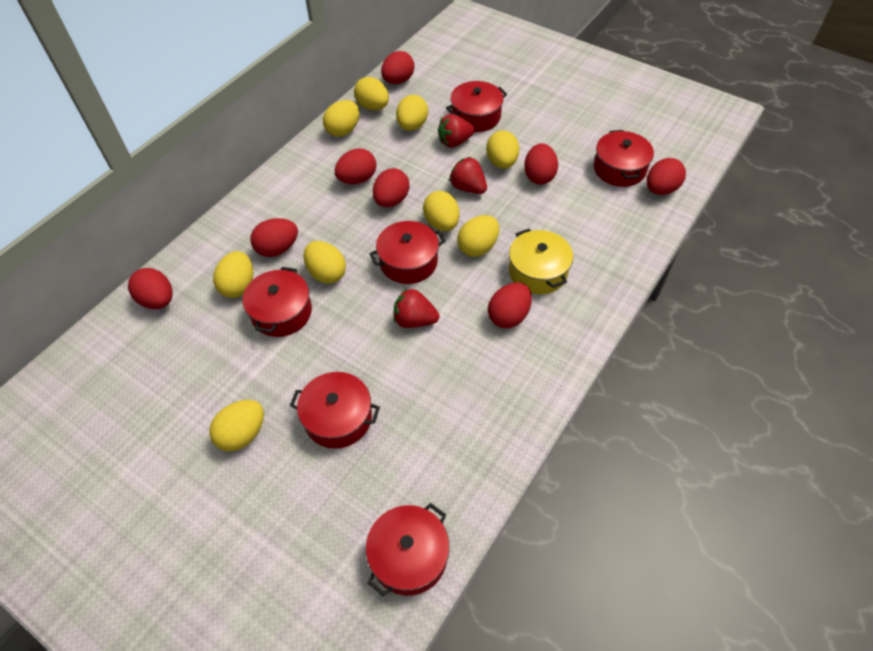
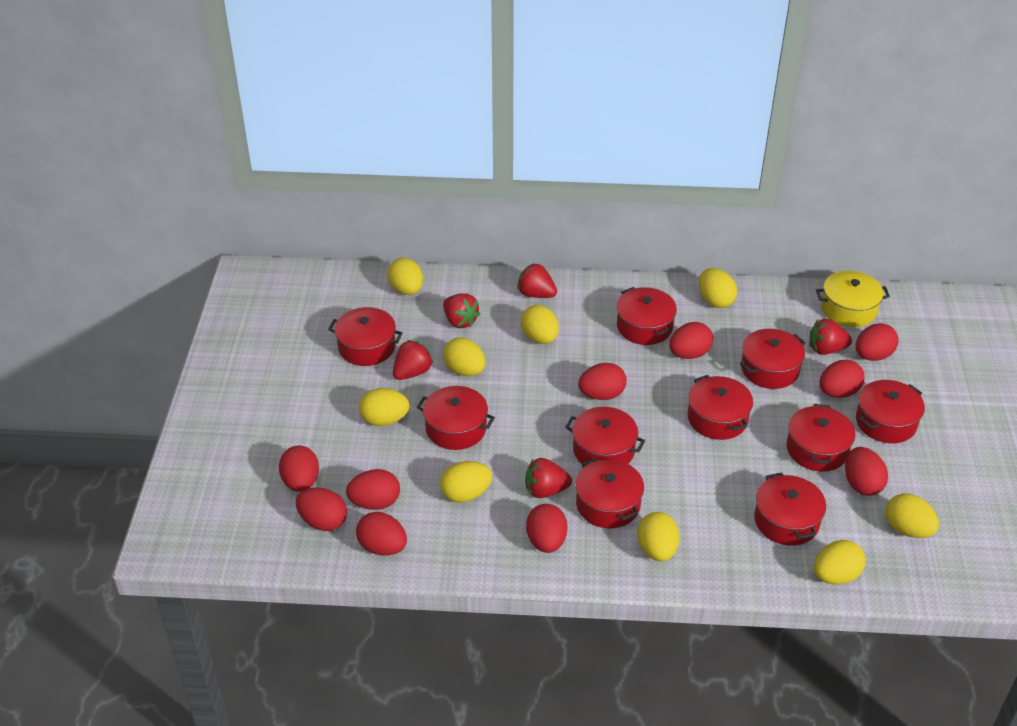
red egg: [128,268,173,309] [250,218,298,257] [335,148,377,184] [373,168,409,207] [381,51,414,84] [488,283,532,328] [524,143,558,185] [647,158,686,195] = 8 -> [279,446,319,492] [296,487,347,531] [346,469,400,510] [356,512,407,556] [526,504,567,553] [578,363,627,400] [669,322,713,359] [820,359,865,398] [845,447,888,496] [856,323,899,361] = 10
red pot: [243,267,312,337] [290,372,380,449] [366,503,449,596] [369,221,445,284] [446,81,507,132] [594,130,654,187] = 6 -> [328,307,403,366] [417,386,495,450] [565,407,645,466] [575,458,644,528] [617,287,677,345] [688,375,753,440] [740,329,806,389] [754,472,826,546] [786,404,855,472] [856,380,925,443] = 10
red strawberry: [393,288,439,328] [438,114,475,148] [449,157,487,194] = 3 -> [393,340,433,380] [443,293,480,328] [517,263,557,298] [525,458,572,498] [809,319,852,355] = 5

